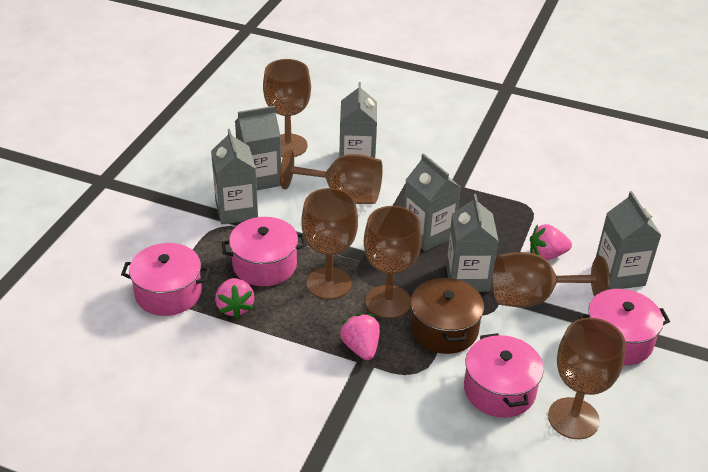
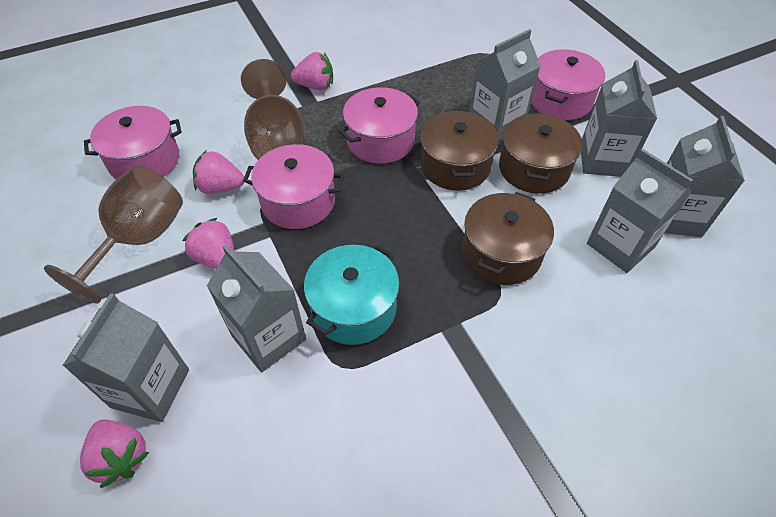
brown goblet: [263,59,311,157] [280,149,383,204] [301,188,358,299] [364,206,422,319] [492,252,610,307] [548,318,626,439] = 6 -> [44,166,183,304] [241,59,305,160] = 2
brown pot: [410,276,484,354] = 1 -> [420,110,499,191] [462,192,554,285] [499,113,583,194] = 3
pink strawberry: [215,278,255,319] [340,313,380,360] [530,224,572,260] = 3 -> [80,420,149,488] [183,218,235,269] [193,150,244,194] [291,52,333,90] = 4
turquoise pot: none = 0 -> [304,245,399,345] = 1

